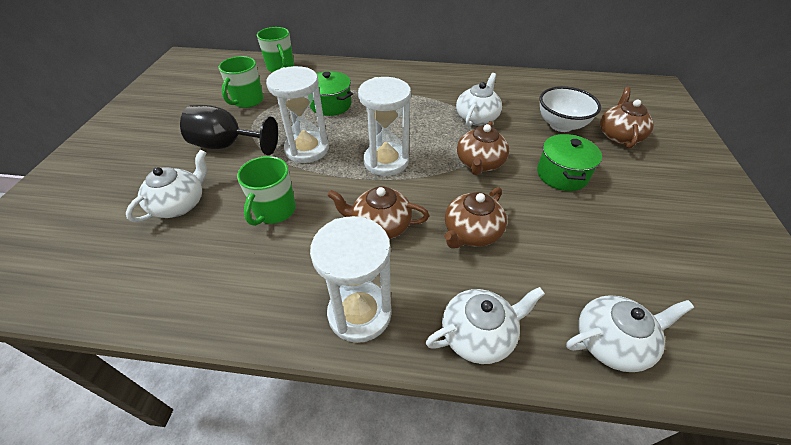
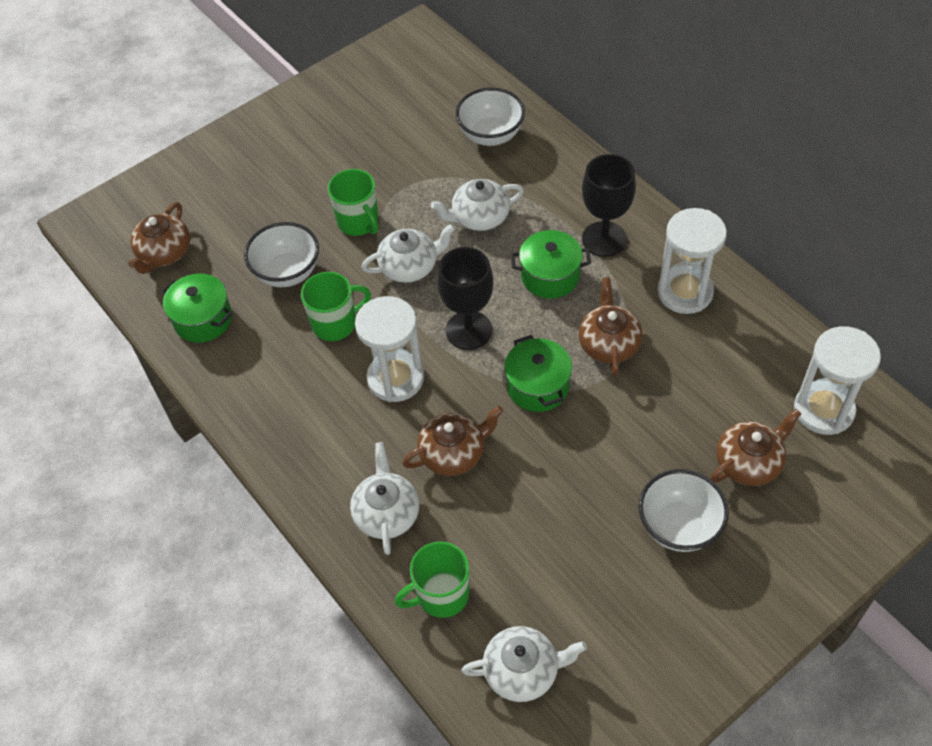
black goblet: [180,105,278,155] = 1 -> [437,247,493,350] [582,154,636,257] = 2
green pot: [310,71,353,116] [537,134,602,191] = 2 -> [161,274,232,343] [504,335,572,412] [511,230,591,299] = 3
white bowl: [539,86,601,132] = 1 -> [244,222,319,287] [455,87,525,146] [639,469,729,552] = 3

